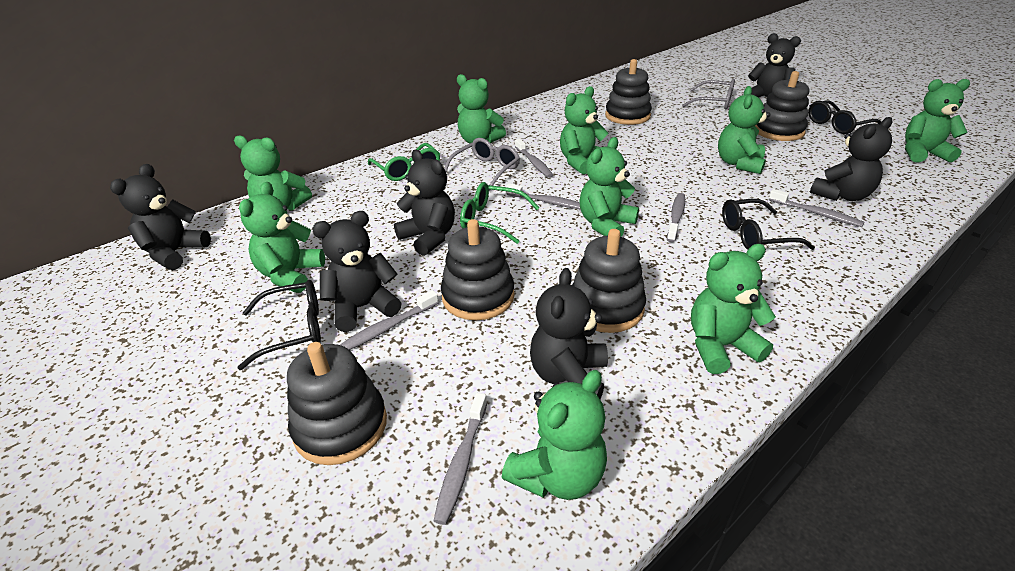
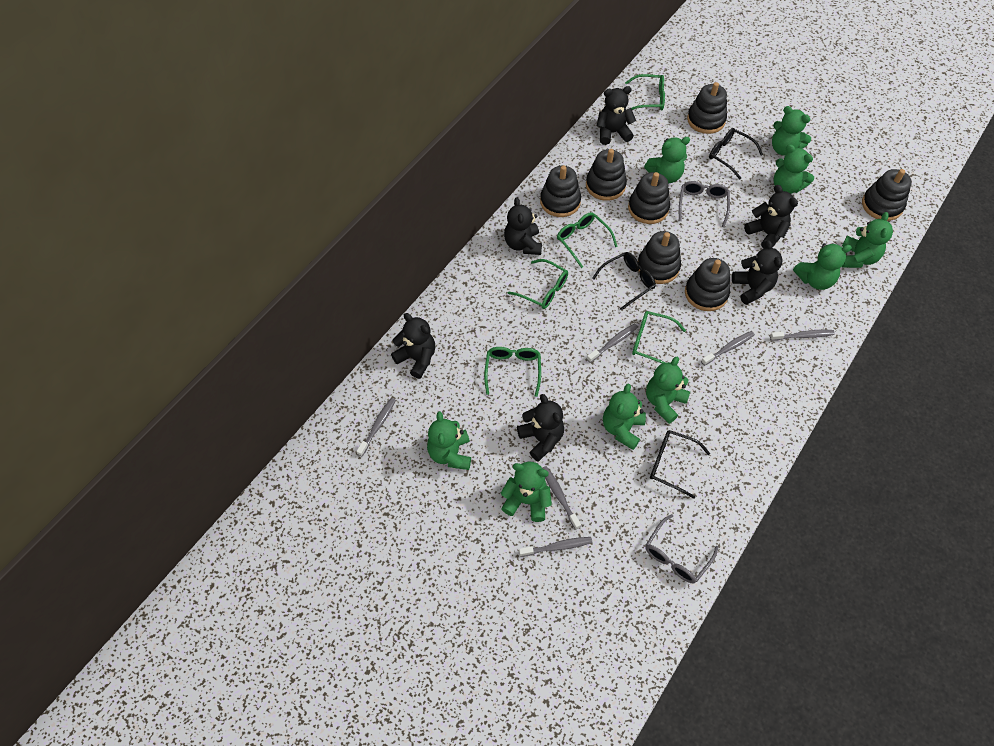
black stacking toy: [287,342,387,465] [441,219,515,320] [572,229,646,333] [605,59,652,125] [755,71,809,141] = 5 -> [540,165,581,217] [586,149,627,201] [628,172,670,224] [638,231,681,284] [685,258,730,311] [687,82,727,134] [862,169,912,221] = 7
green glasses: [368,143,440,181] [460,182,539,244] = 2 -> [484,347,541,397] [508,259,568,309] [557,212,618,268] [625,74,665,110] [632,311,686,364] = 5

